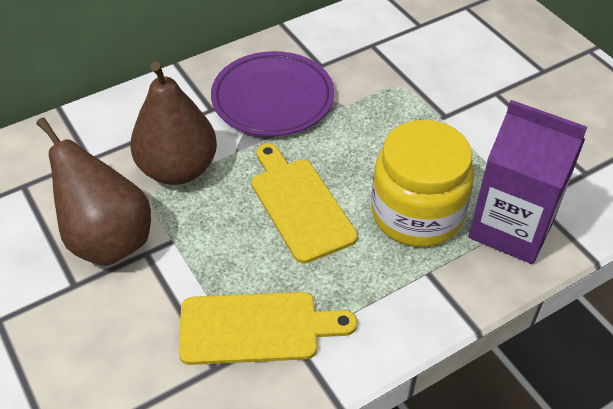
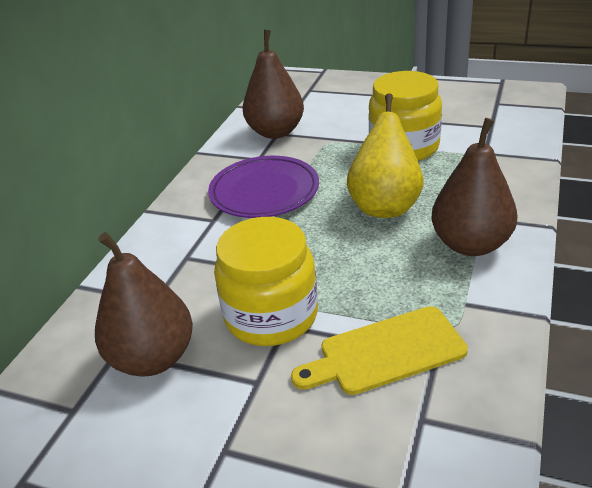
brown pear: [36,117,151,266] [130,62,217,185] = 2 -> [95,232,193,376] [242,30,304,139] [431,118,518,256] = 3
purple carton: [468,100,587,264] = 1 -> none = 0
yellow cutting board: [179,292,357,365] [251,143,358,264] = 2 -> [291,306,468,395] = 1
yellow jar: [371,120,474,247] = 1 -> [214,217,318,346] [369,71,442,161] = 2
yellow pear: none = 0 -> [347,93,423,218] = 1

